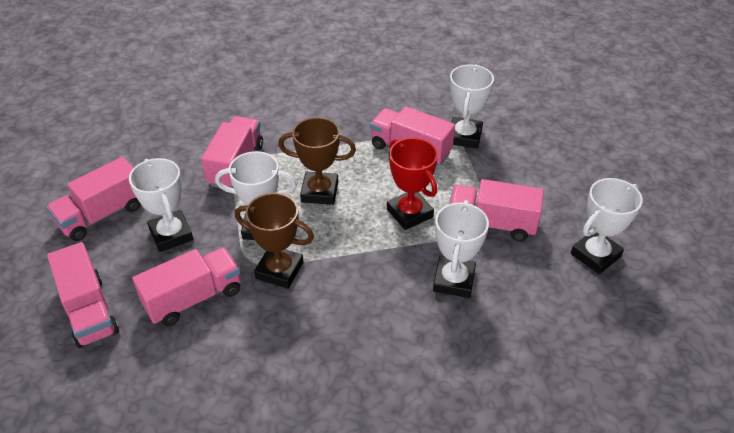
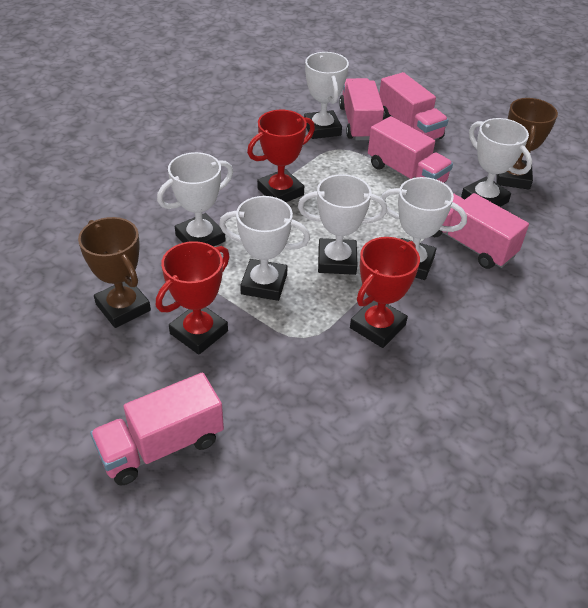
pink truck: [47,157,141,241] [47,242,119,348] [132,247,241,326] [201,116,263,188] [370,106,455,165] [449,179,544,241] = 6 -> [90,373,224,485] [339,78,384,140] [368,116,453,183] [379,72,448,140] [432,193,529,269] = 5
red trophy: [387,138,438,230] = 1 -> [156,241,230,355] [247,110,315,202] [350,237,420,348] = 3
white trophy: [129,158,193,252] [215,151,297,240] [433,200,489,298] [450,64,494,148] [571,178,643,274] = 5 -> [157,152,233,246] [219,196,310,301] [298,174,387,275] [304,52,349,139] [381,177,467,280] [461,118,532,207] = 6

